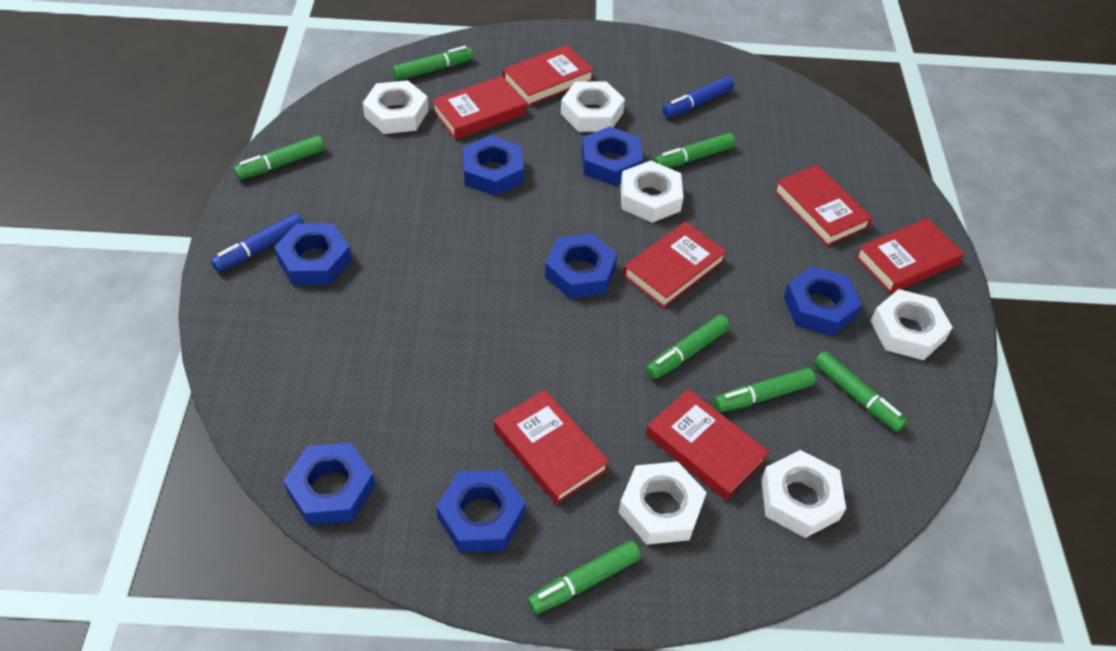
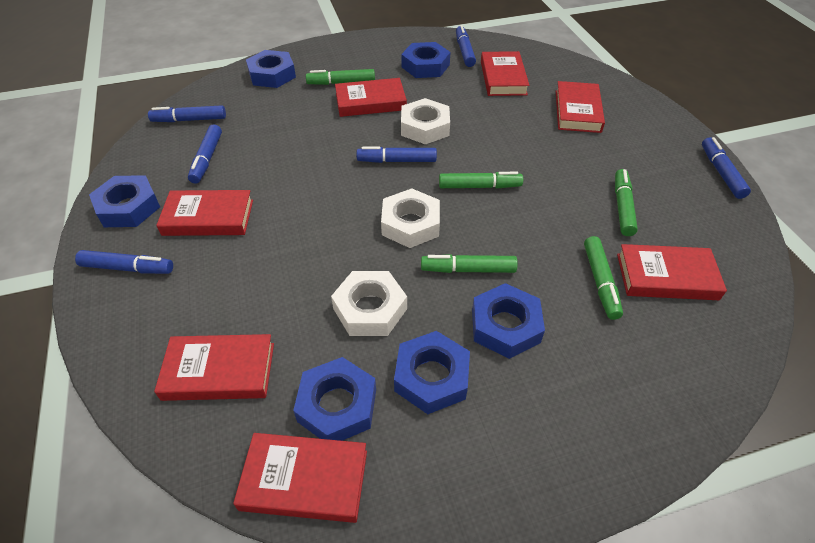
blue marker: [211,213,304,272] [663,76,734,118] = 2 -> [75,250,173,274] [148,105,226,122] [188,124,222,184] [356,146,437,163] [456,25,476,67] [702,137,751,199] = 6
blue nut: [274,223,352,285] [283,443,375,525] [436,470,526,552] [463,135,524,196] [545,233,617,299] [581,126,643,186] [784,266,862,336] = 7 -> [89,175,160,227] [246,50,296,88] [293,357,376,441] [394,331,470,414] [401,42,451,78] [472,283,545,359] = 6
green marker: [234,135,325,180] [392,46,474,81] [527,540,641,614] [646,315,730,379] [654,133,736,168] [714,368,816,412] [814,351,907,432] = 7 -> [306,69,375,85] [421,254,518,273] [439,172,523,188] [584,236,623,320] [615,169,638,236] = 5
white nut: [363,80,429,134] [561,81,625,132] [618,462,707,545] [621,161,684,223] [761,450,846,538] [871,289,953,360] = 6 -> [331,271,407,336] [381,188,440,248] [401,98,450,144] = 3

